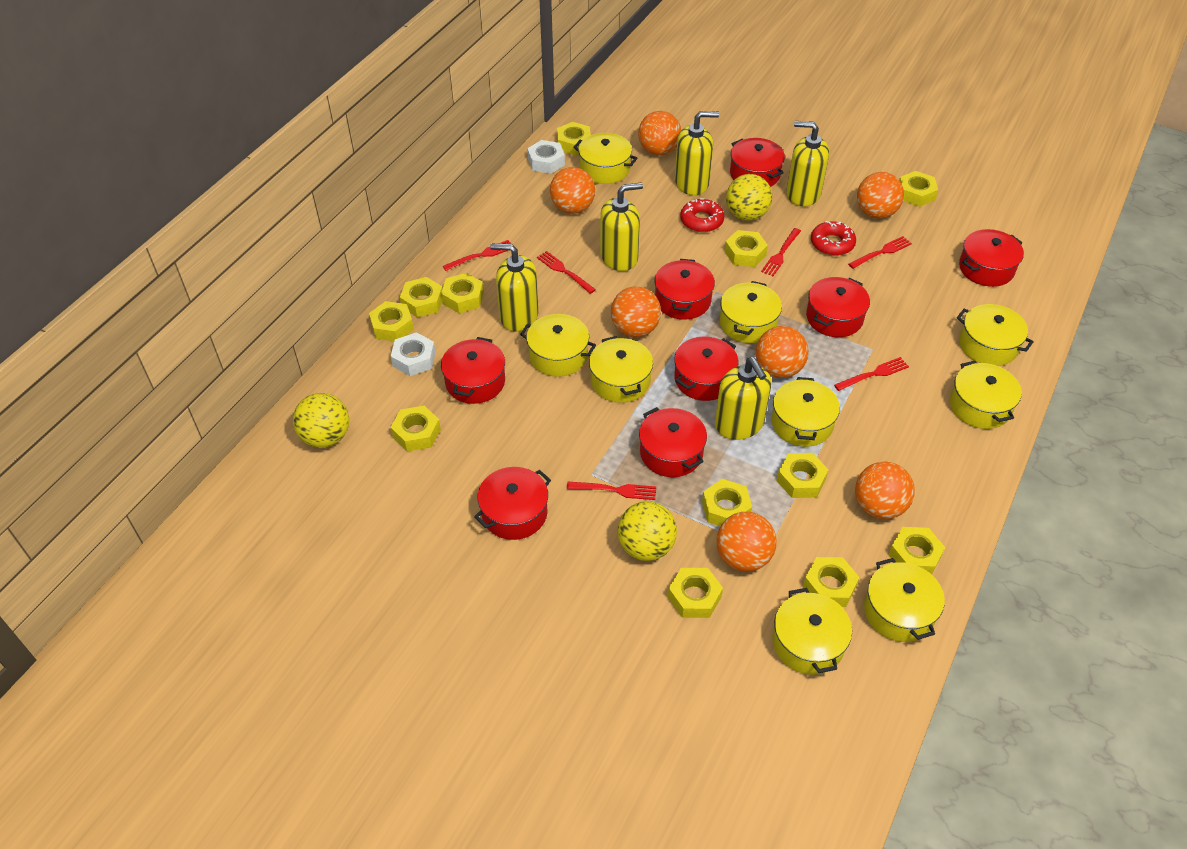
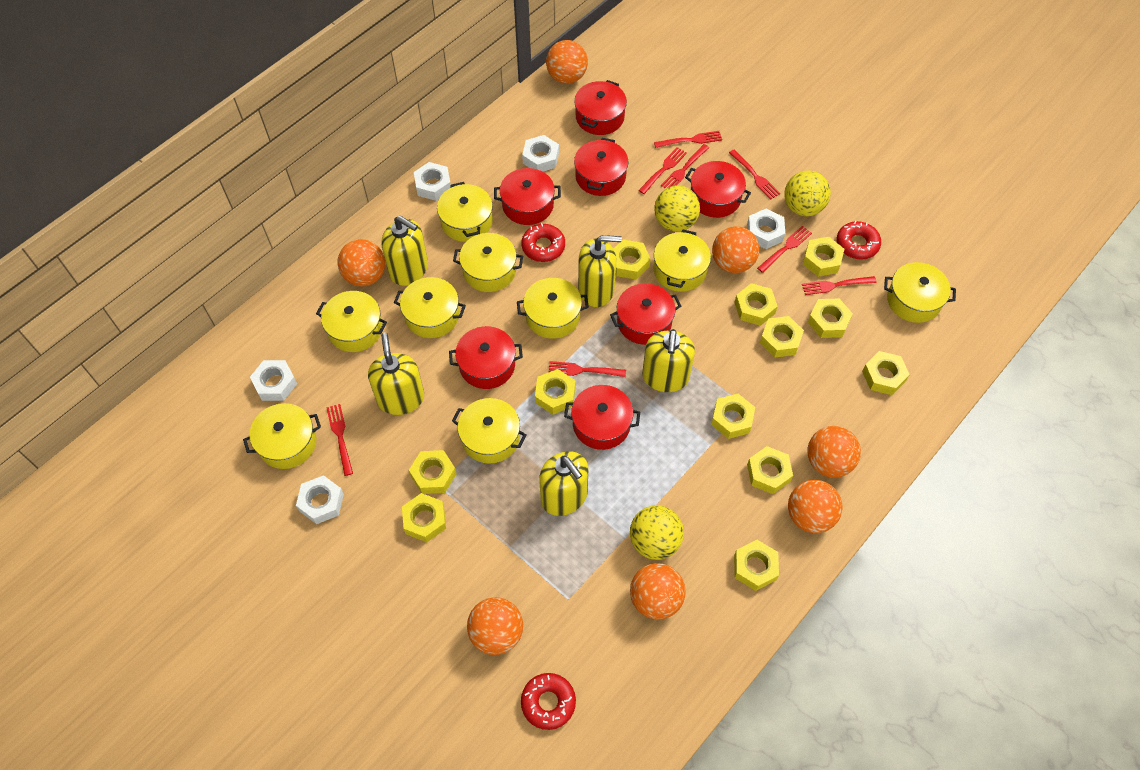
red donut: [680,198,724,232] [811,221,856,256] = 2 -> [521,223,565,262] [521,673,576,730] [837,221,881,260] = 3
red fork: [443,240,511,271] [537,251,596,294] [567,482,656,500] [761,228,801,276] [834,357,909,391] [848,236,912,269] = 6 -> [326,404,353,476] [548,361,626,377] [638,147,687,194] [654,131,722,148] [661,144,709,188] [729,150,780,199] [757,226,812,273] [802,276,877,295] = 8
red pot: [441,337,505,404] [474,467,551,540] [639,407,707,477] [655,259,715,320] [674,337,739,401] [730,138,785,187] [806,277,870,337] [959,229,1024,287] = 8 -> [449,326,523,389] [494,168,561,225] [564,385,640,450] [574,80,627,135] [574,138,628,196] [610,283,681,345] [685,161,751,218] = 7
white nut: [391,332,436,376] [527,140,565,174] = 2 -> [250,360,297,401] [296,475,344,524] [414,162,451,201] [522,135,559,172] [747,209,785,249] = 5

